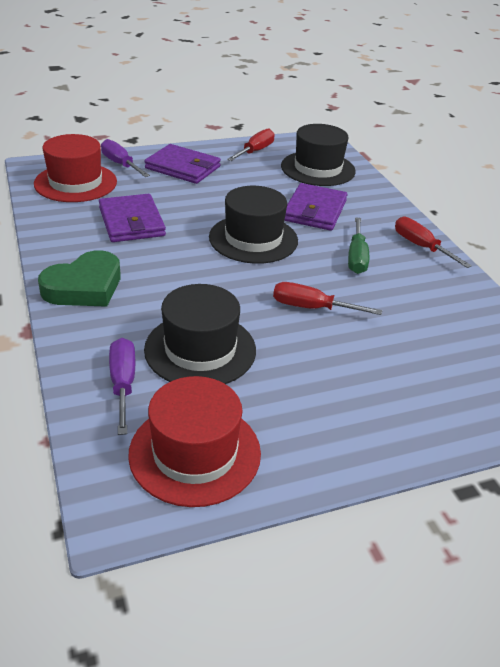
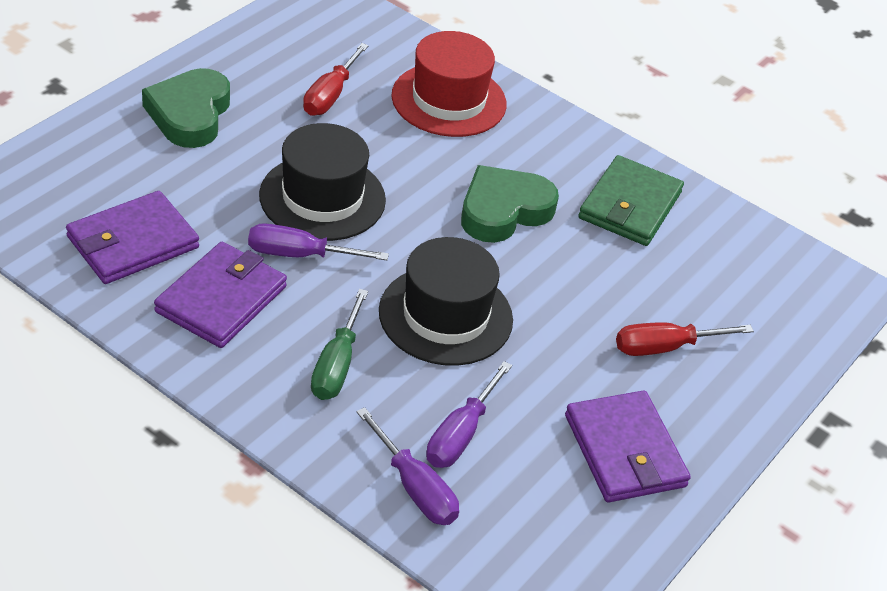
black hat: [144,284,256,384] [209,186,298,264] [281,124,356,186] = 3 -> [259,123,386,241] [379,237,513,366] = 2
green heart: [38,250,121,307] = 1 -> [142,68,230,148] [461,165,559,243] = 2
green wallet: none = 0 -> [578,155,684,246] = 1
purple screwdriver: [101,139,150,177] [109,338,135,435] = 2 -> [248,223,389,260] [356,407,459,525] [426,361,512,468] = 3
red hat: [34,134,117,202] [128,376,261,507] = 2 -> [391,31,507,137] = 1
red screwdriver: [227,128,275,161] [273,282,382,315] [395,217,472,268] = 3 -> [303,43,369,116] [616,322,754,356] = 2

